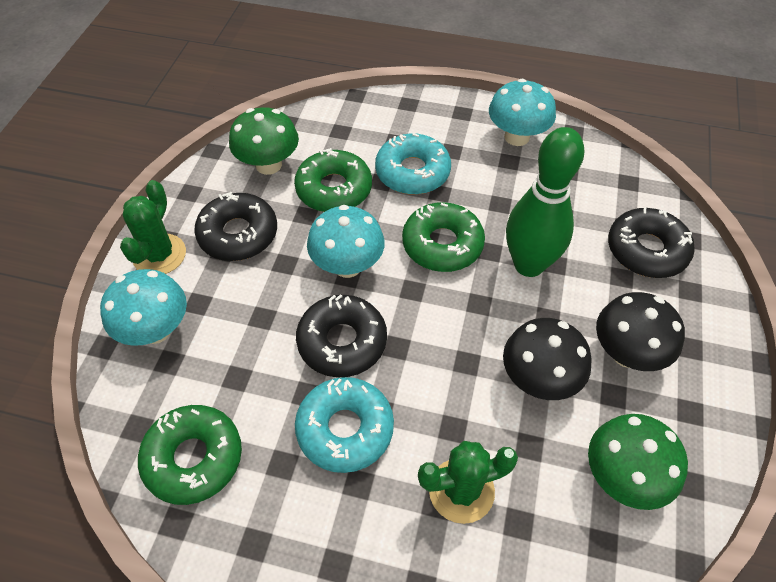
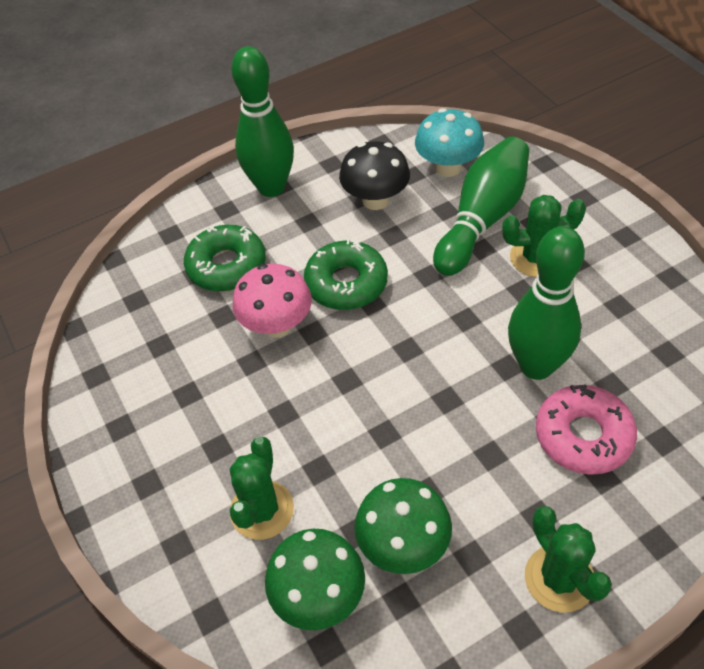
black donut: [194,192,277,261] [296,294,387,377] [608,207,695,278] = 3 -> none = 0
black mushroom: [503,318,592,400] [596,292,685,371] = 2 -> [339,141,410,210] = 1
green bowling pin: [506,127,584,277] = 1 -> [231,46,294,197] [433,137,529,276] [508,226,585,380] = 3
green cactus: [120,180,186,274] [418,441,518,524] = 2 -> [230,437,294,540] [502,195,586,277] [525,506,612,613] = 3
green donut: [138,405,242,505] [294,148,372,212] [402,202,485,272] = 3 -> [184,225,266,292] [304,238,388,310] = 2
pink donut: none = 0 -> [536,385,637,475] = 1
pink mushroom: none = 0 -> [233,264,312,338] = 1
turquoise donut: [295,377,394,473] [375,133,451,195] = 2 -> none = 0
turquoise mushroom: [100,269,187,346] [307,205,385,278] [489,79,556,146] = 3 -> [415,108,484,177] = 1

